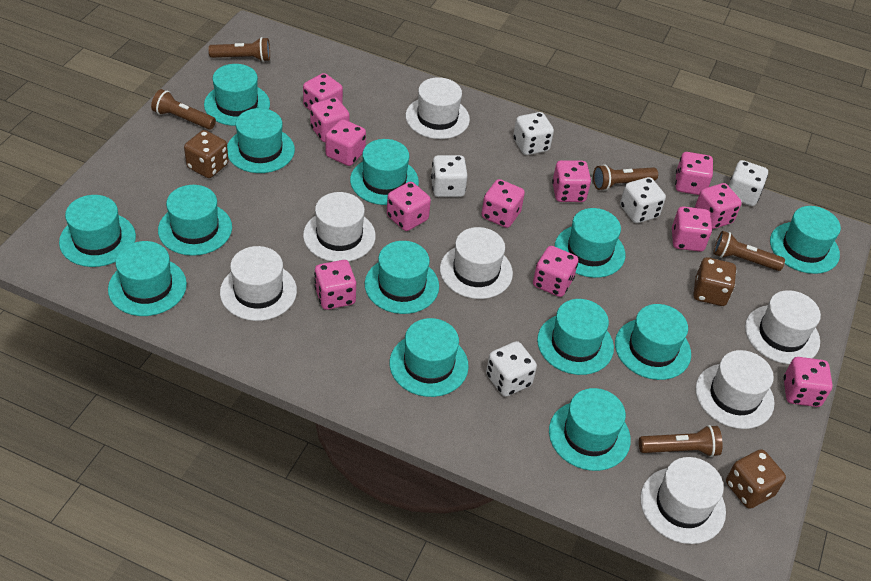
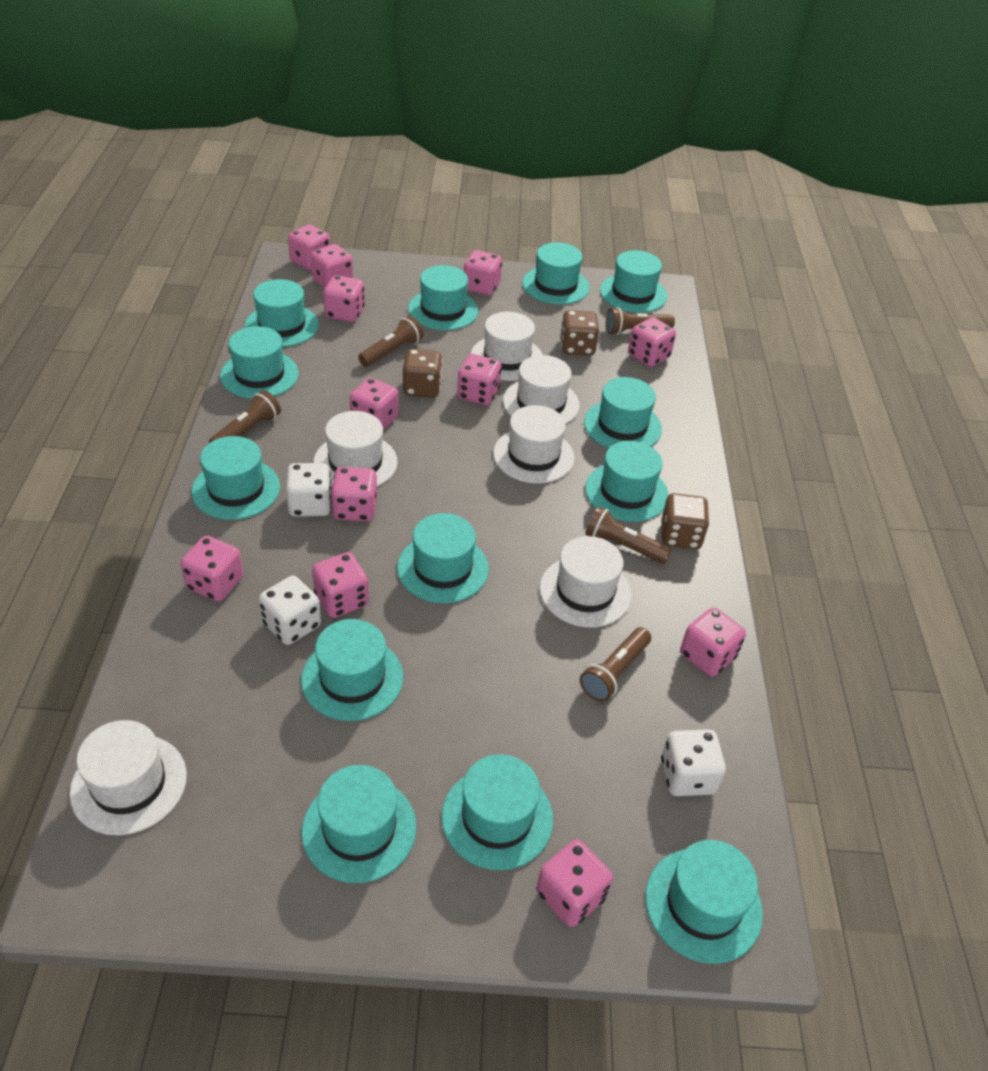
white dice: [431,155,468,197] [486,341,537,397] [513,112,554,155] [620,177,666,223] [729,160,768,206] = 5 -> [259,576,321,645] [286,463,332,517] [661,729,726,796] = 3
white hat: [220,246,297,321] [303,192,376,262] [406,77,470,139] [440,227,513,299] [640,457,726,544] [696,350,775,429] [745,290,821,364] = 7 -> [70,720,187,835] [313,411,398,487] [471,312,543,381] [493,405,574,484] [503,355,580,424] [540,536,632,628] = 6

